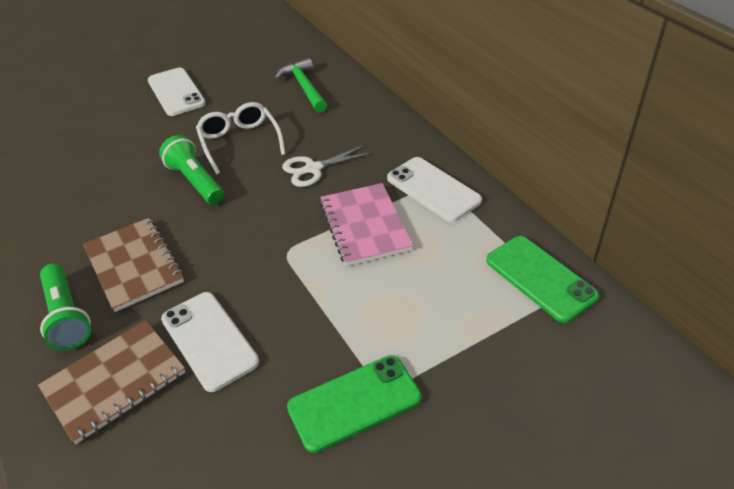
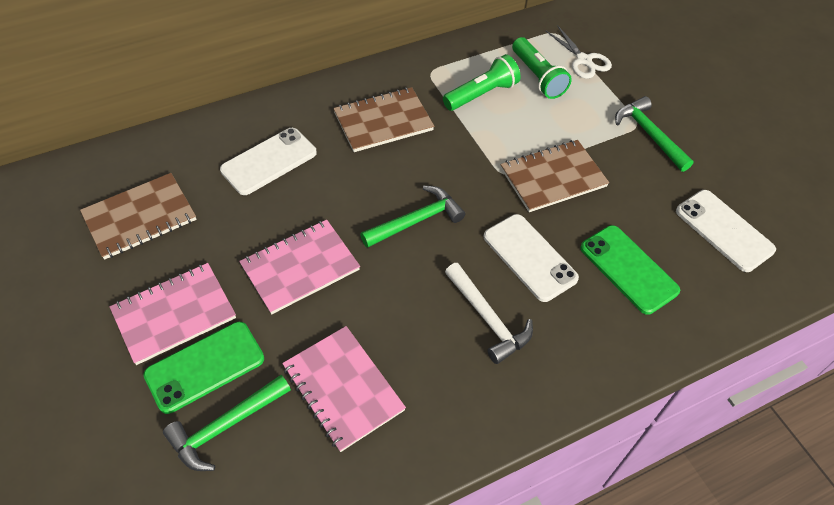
brown notebook: [38,320,185,444] [83,218,184,312] = 2 -> [80,173,196,260] [333,87,434,152] [500,140,609,212] = 3
green hammer: [274,58,327,113] = 1 -> [163,375,291,471] [360,186,465,248] [615,96,694,172] = 3
pink notebook: [320,183,413,266] = 1 -> [110,263,236,365] [239,220,360,314] [282,326,406,452] = 3
white glasses: [196,102,286,174] = 1 -> none = 0
white hammer: none = 0 -> [445,263,533,364] = 1

